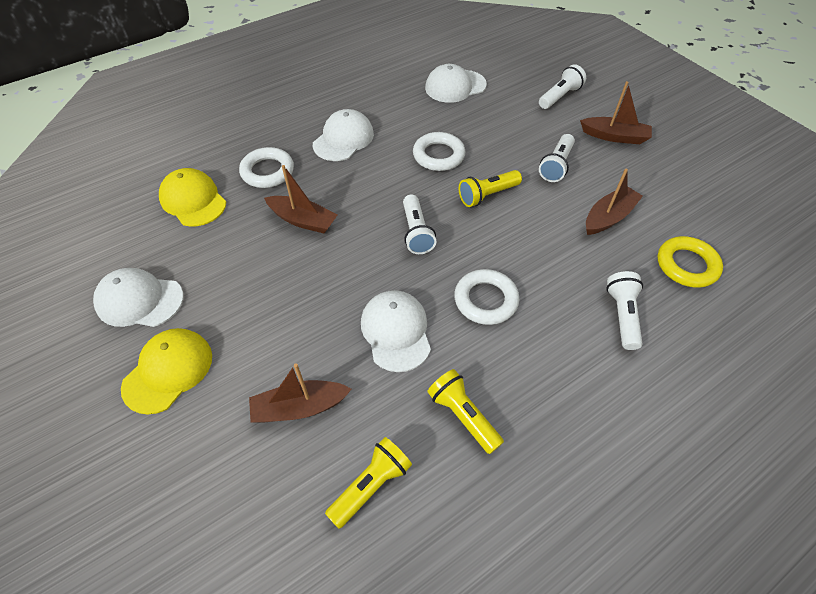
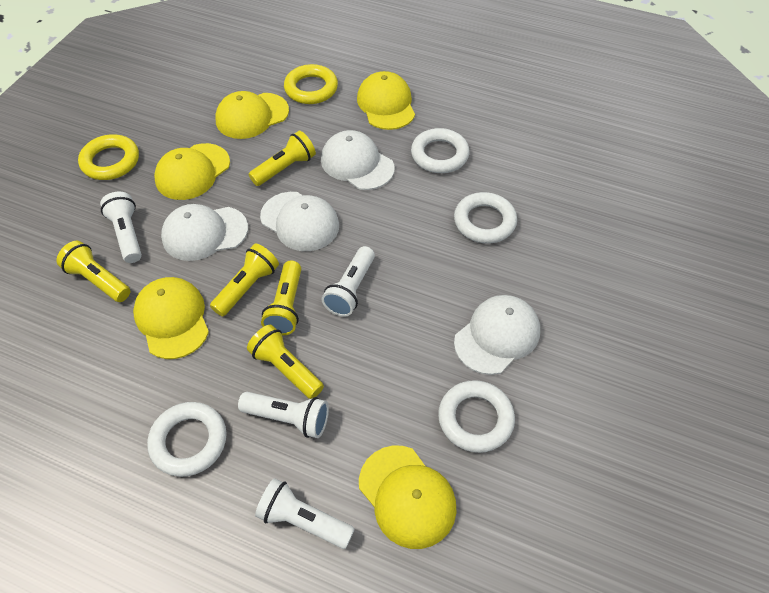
brown boat: [249,363,352,423] [264,165,337,233] [580,81,652,144] [586,168,643,235] = 4 -> none = 0
white ring: [239,147,294,188] [413,132,465,171] [454,269,519,325] = 3 -> [147,402,227,477] [411,128,470,173] [438,380,515,453] [454,192,517,244] = 4
yellow cap: [121,328,212,414] [159,168,226,227] = 2 -> [133,277,209,359] [154,143,230,200] [215,91,289,139] [357,71,415,130] [359,445,457,549] = 5
yellow flashlight: [325,437,412,529] [427,369,504,454] [459,170,522,207] = 3 -> [56,241,130,302] [210,244,279,316] [247,325,324,399] [249,131,316,186] [261,261,301,335] = 5
yellow ring: [658,236,723,288] = 1 -> [78,134,139,180] [284,64,338,104] = 2

